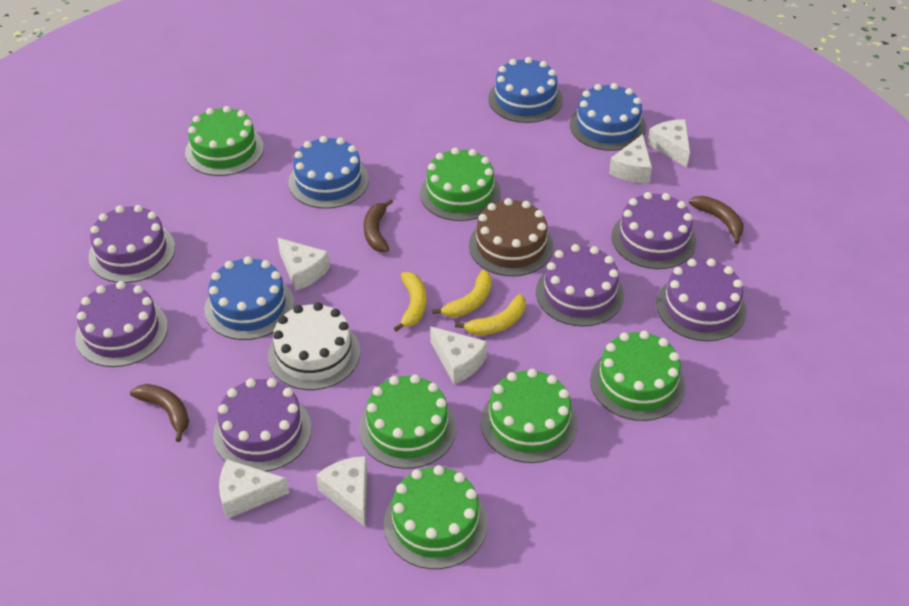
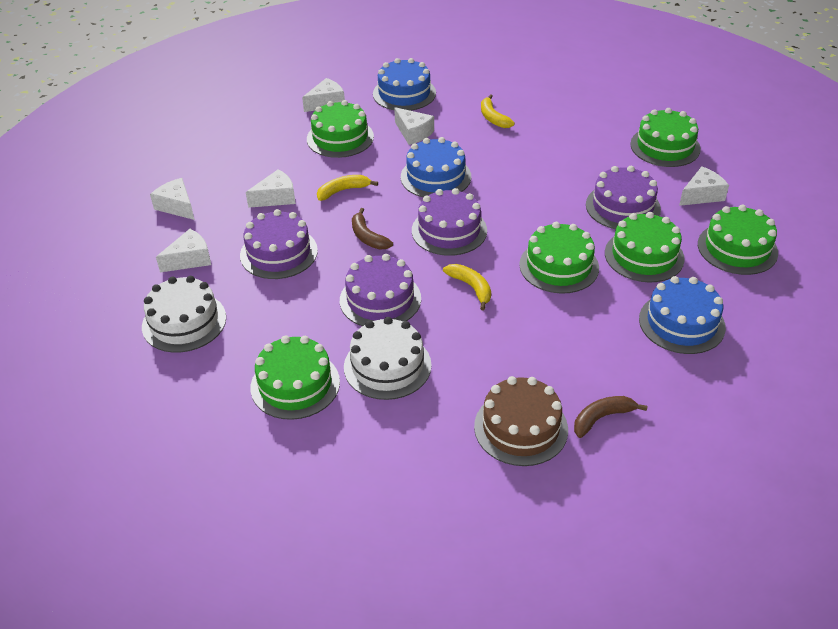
blue cake: [204,256,294,340] [289,136,369,209] [488,57,563,123] [570,83,646,151] = 4 -> [373,58,436,111] [401,137,471,197] [639,276,726,354] = 3
brown banana: [130,384,189,442] [364,199,393,252] [689,196,744,244] = 3 -> [352,208,393,249] [574,396,648,438] = 2
purple cake: [75,281,168,367] [88,205,175,283] [213,378,312,472] [536,244,624,327] [612,192,696,269] [656,258,746,341] = 6 -> [240,209,318,279] [340,254,421,326] [412,188,487,256] [586,166,661,229] = 4
white cake: [268,302,360,390] = 1 -> [142,276,226,353] [344,317,432,400] = 2

